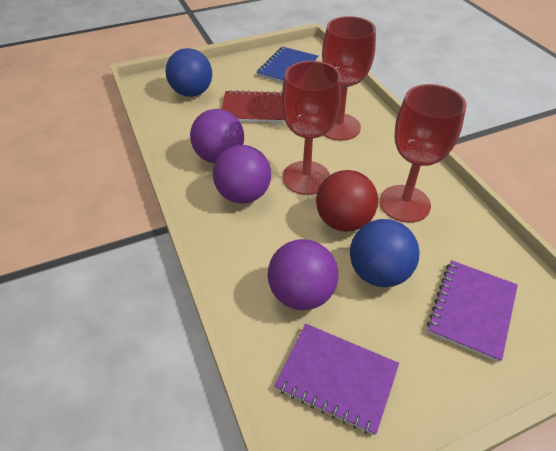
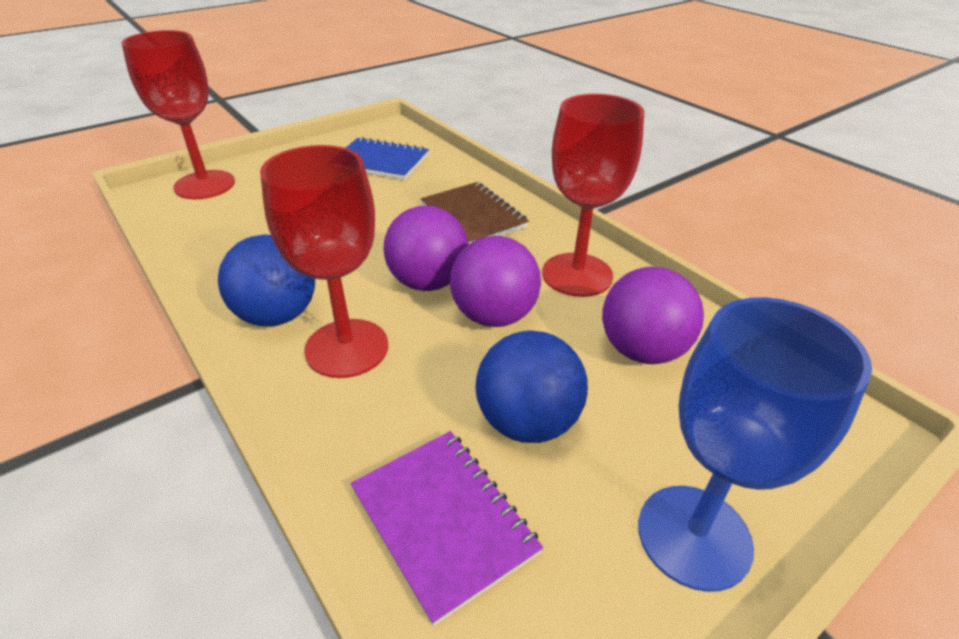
blue goblet: none = 0 -> [638,297,872,592] = 1
brown notebook: none = 0 -> [421,182,529,245] = 1
purple notebook: [275,324,399,435] [427,260,518,362] = 2 -> [351,431,543,626] = 1
red ball: [316,170,378,232] = 1 -> none = 0
red notebook: [222,90,284,123] = 1 -> none = 0

